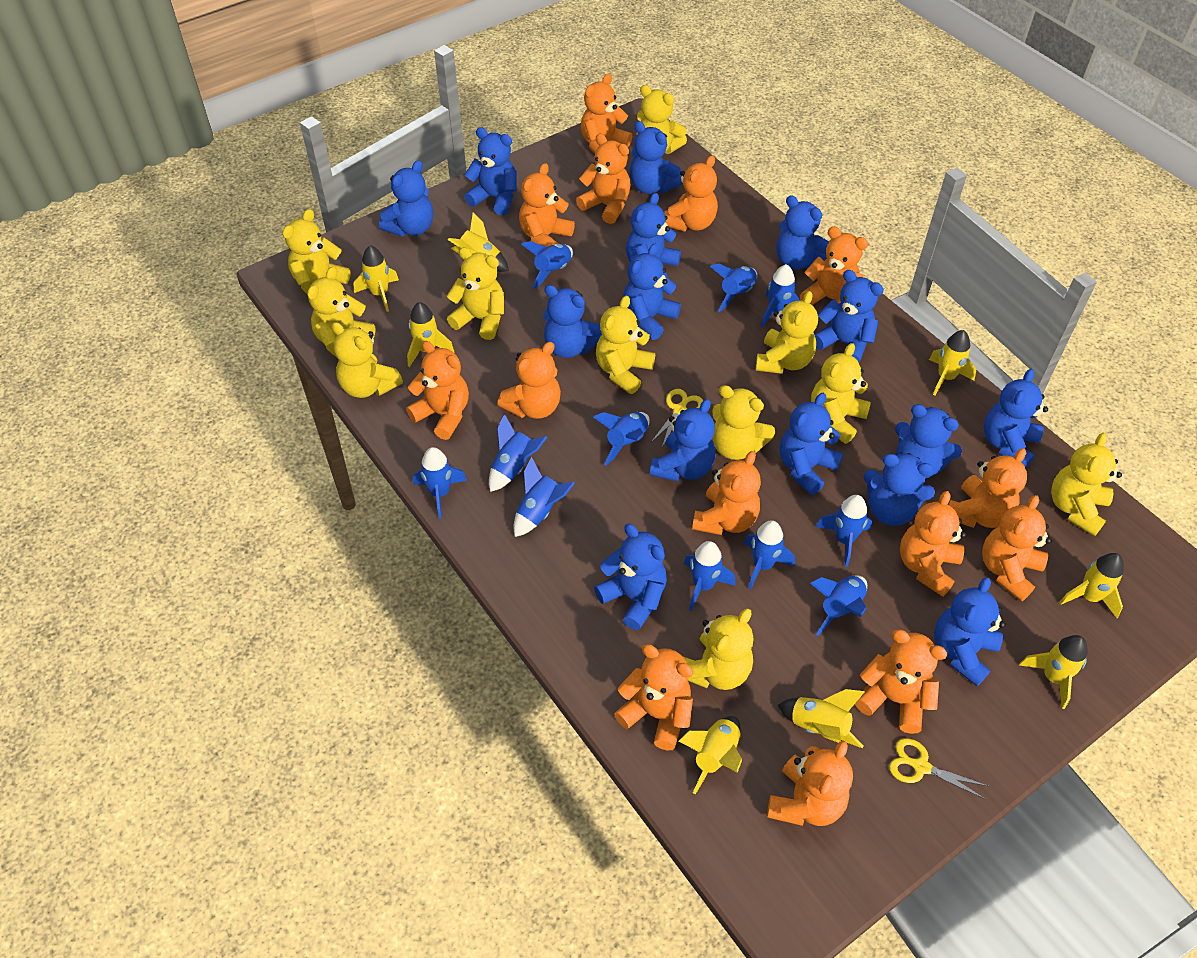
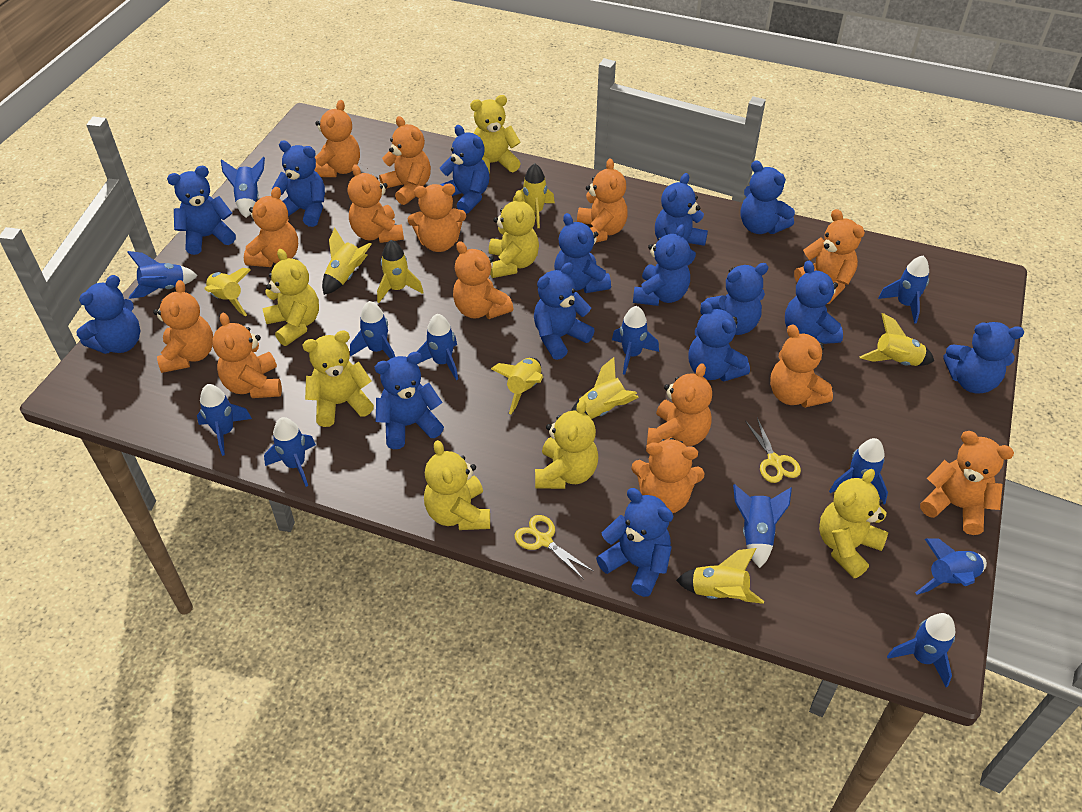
blue rocket: [413,447,467,519] [489,414,547,492] [514,457,575,537] [521,241,573,289] [593,412,650,466] [684,541,736,611] [710,264,757,312] [744,520,795,590] [760,264,801,328] [810,576,867,636] [816,495,872,567] = 11 -> [127,251,198,299] [197,384,252,456] [221,157,265,218] [264,417,316,487] [350,301,395,359] [416,314,458,380] [612,306,659,375] [733,484,792,568] [829,438,888,505] [878,256,929,324] [887,613,955,687] [915,538,987,595] = 12
yellow teddy bear: [282,209,351,295] [307,267,375,357] [332,322,403,398] [447,247,504,340] [596,296,655,394] [637,85,687,154] [684,609,754,690] [712,385,775,460] [755,291,818,374] [811,343,871,444] [1051,433,1122,536] = 11 -> [262,249,319,346] [302,330,374,427] [424,440,490,530] [470,95,521,173] [489,190,539,278] [535,400,598,489] [819,469,888,578] = 7

